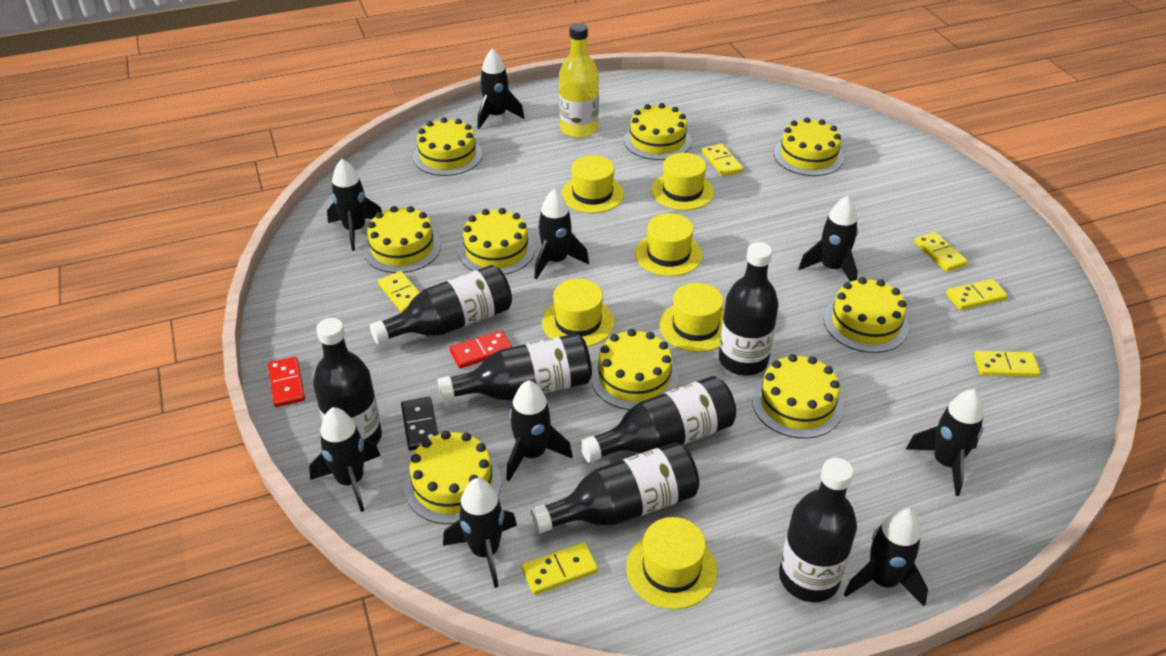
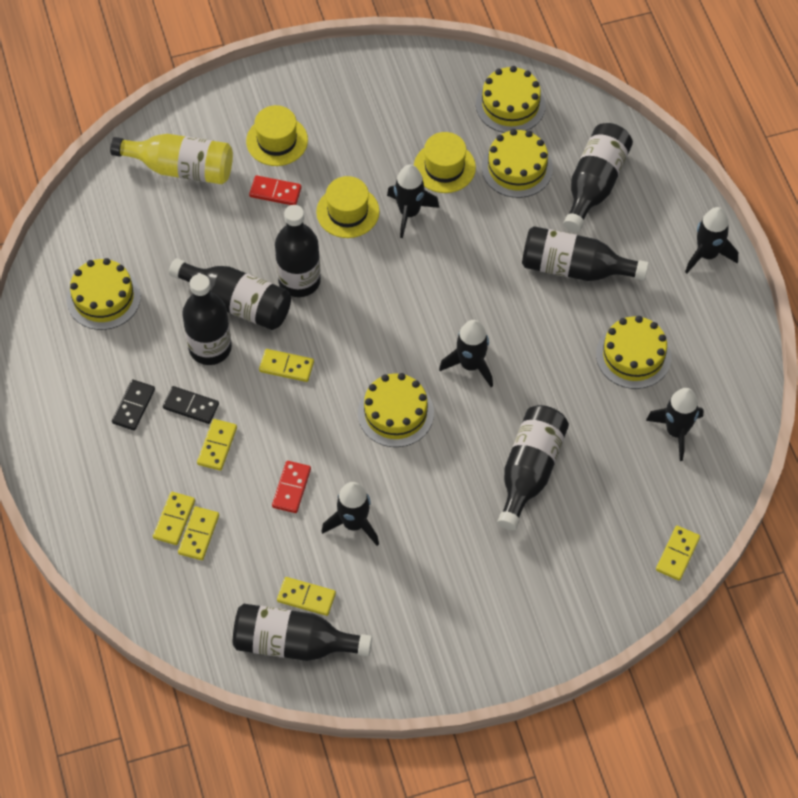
black domino: [401,397,438,451] = 1 -> [112,379,155,431] [163,386,219,424] = 2
black rocket: [309,407,380,512] [327,159,382,251] [443,478,517,588] [477,49,524,129] [506,380,573,481] [534,189,589,279] [798,196,858,282] [844,508,928,606] [906,389,984,496] = 9 -> [321,482,379,546] [387,164,440,238] [439,320,493,387] [646,388,703,461] [685,207,738,273] = 5
yellow cake: [364,206,441,273] [404,431,501,524] [413,117,482,176] [458,208,535,275] [591,329,678,410] [624,103,692,160] [752,354,843,439] [774,117,844,176] [824,277,908,353] = 9 -> [67,258,141,330] [358,373,434,447] [476,66,546,133] [482,129,553,198] [596,316,671,389] = 5
yellow hat: [542,279,615,347] [561,155,624,213] [626,517,717,609] [635,213,703,276] [651,153,714,210] [659,283,724,352] = 6 -> [246,105,308,166] [316,176,379,238] [414,132,476,193] = 3

